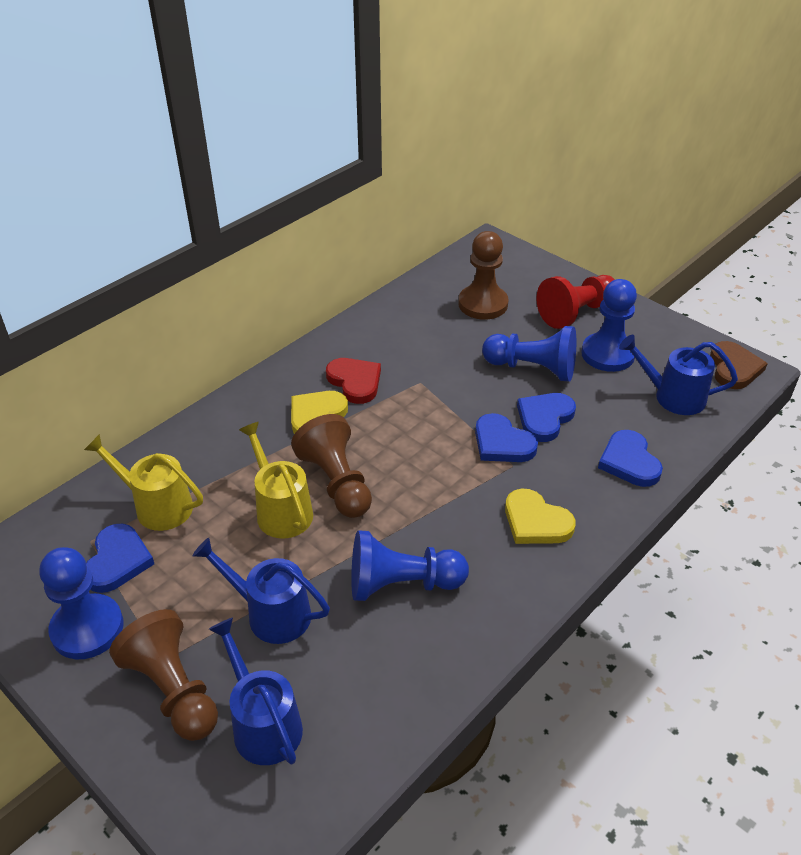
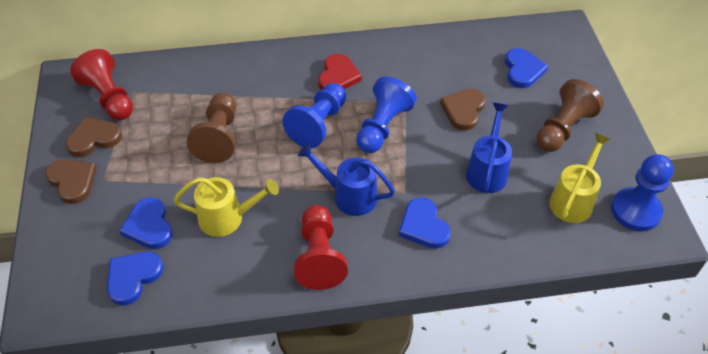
blue pawn: [40,547,124,659] [351,530,469,601] [482,326,576,382] [581,279,637,372] = 4 -> [283,83,346,148] [356,77,417,153] [611,154,674,231] = 3
blue watering can: [192,538,330,644] [209,617,303,765] [619,335,738,415] = 3 -> [298,143,395,216] [466,103,512,193] = 2
brown heart: [710,341,768,389] = 1 -> [45,159,97,204] [66,117,122,157] [440,88,486,131] = 3
brown pawn: [109,609,218,741] [291,414,372,518] [459,231,508,320] = 3 -> [187,93,236,163] [536,79,604,152] = 2
red pawn: [536,275,615,329] = 1 -> [70,49,133,120] [294,205,348,290] = 2
yellow heart: [291,391,348,434] [505,489,576,544] = 2 -> none = 0

